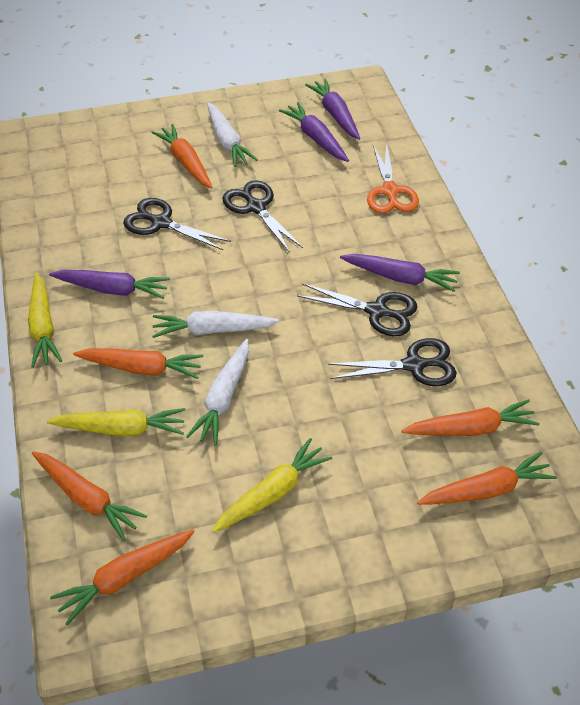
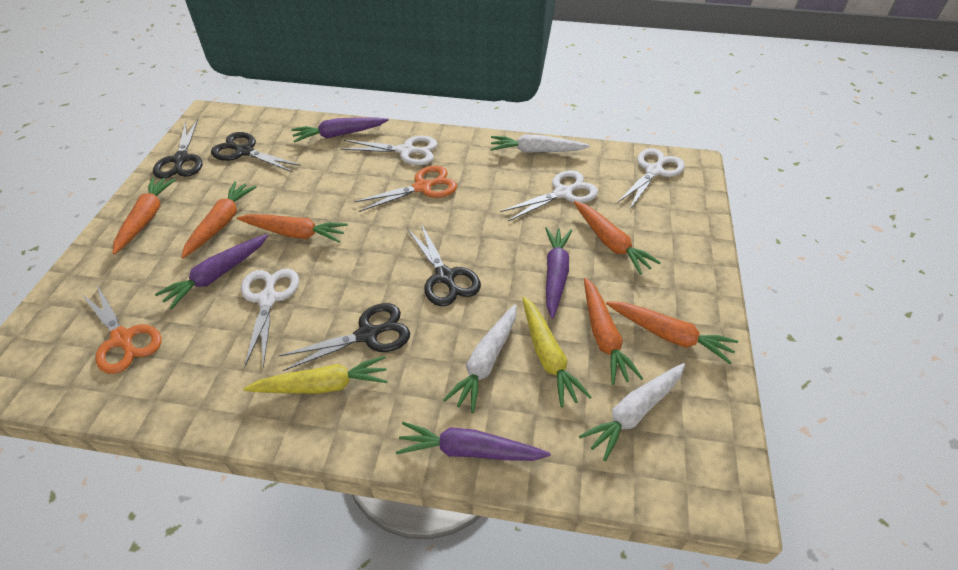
orange scissors: [367,143,419,213] = 1 -> [82,285,161,374] [354,166,457,212] = 2
white scissors: none = 0 -> [241,269,299,367] [341,136,437,165] [500,170,598,221] [617,148,685,209] = 4
yellow carrot: [28,272,62,368] [47,408,185,436] [212,438,332,533] = 3 -> [244,356,388,394] [523,297,592,408] = 2

